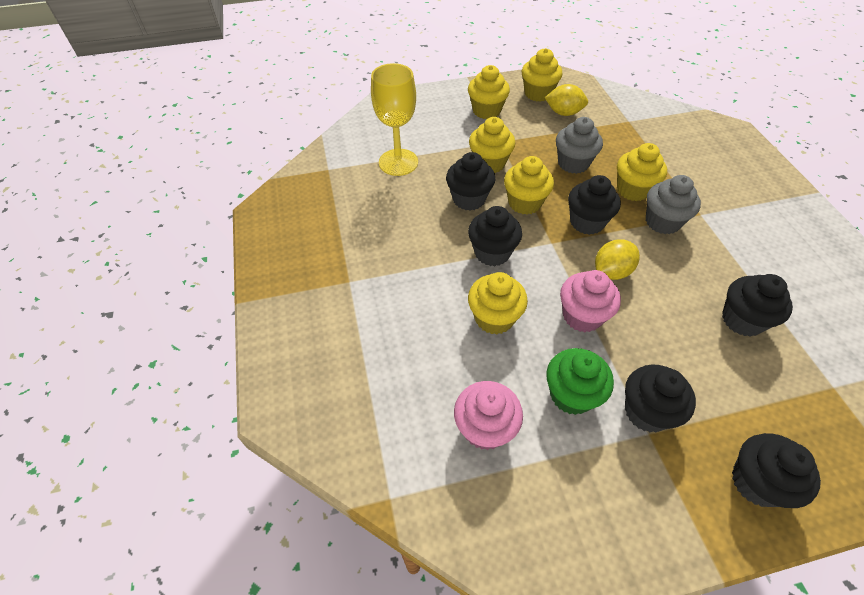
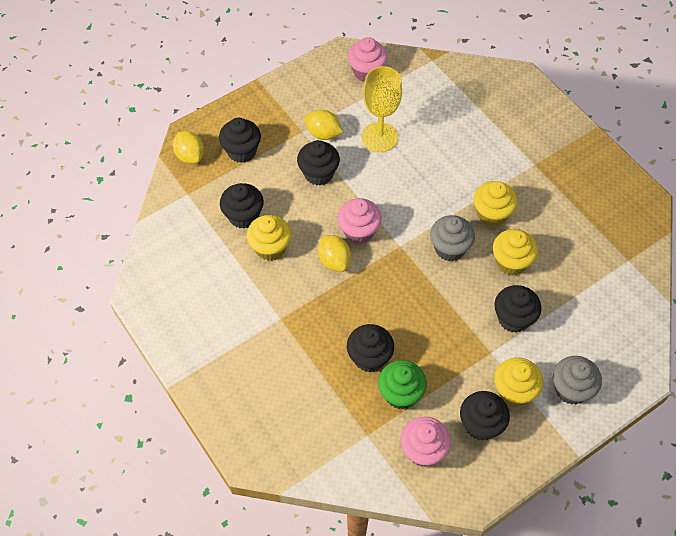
pink cupcake: [454,381,523,450] [560,270,621,332] = 2 -> [337,198,382,244] [348,37,387,82] [400,417,451,467] = 3
yellow cupcake: [468,65,510,119] [468,272,528,334] [469,117,515,173] [504,156,554,215] [522,48,562,102] [617,143,667,201] = 6 -> [247,215,291,261] [474,181,518,226] [493,229,538,276] [494,357,543,406] = 4
yellow lemon: [545,84,588,116] [595,239,640,280] = 2 -> [173,131,204,164] [304,110,343,140] [318,235,351,272] = 3

